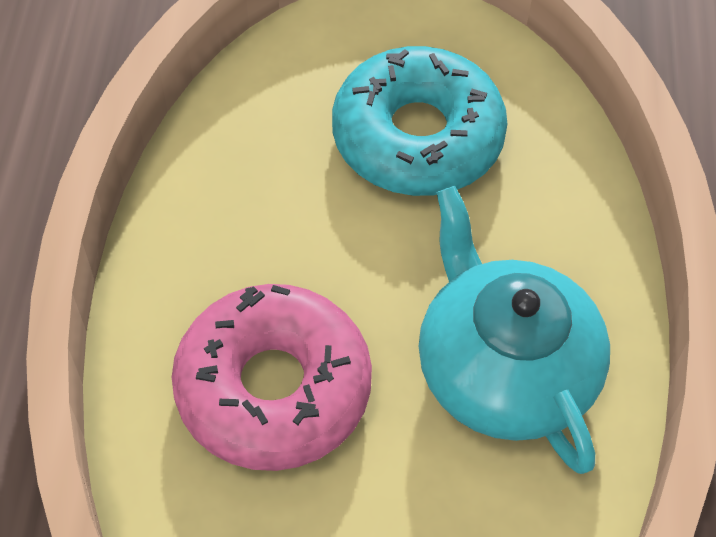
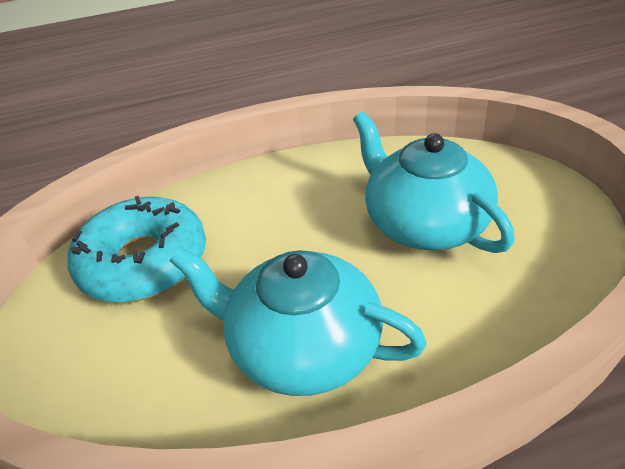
pink donut: [172,284,372,471] = 1 -> none = 0
turquoise teapot: [419,186,610,474] = 1 -> [170,247,427,396] [353,112,515,253] = 2

